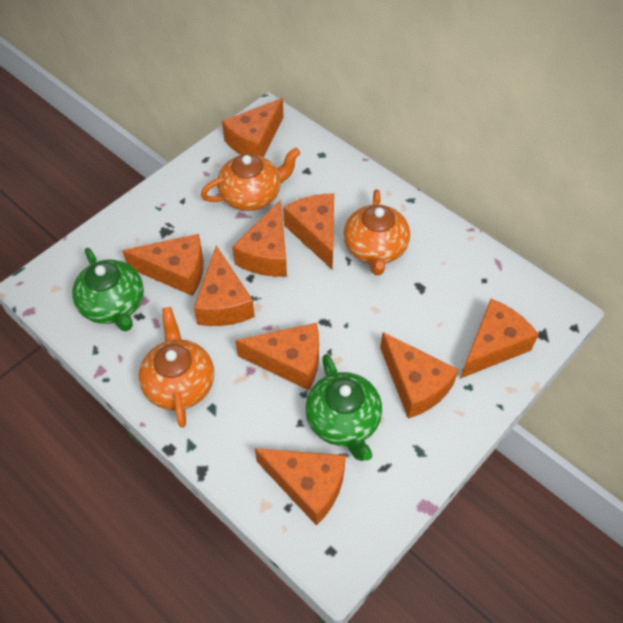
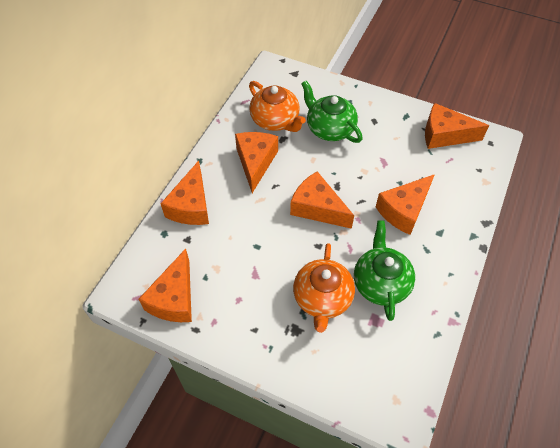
orange cheese: [122,234,204,296] [194,245,255,326] [222,98,284,157] [232,200,287,277] [235,323,319,391] [255,448,346,526] [283,194,334,269] [380,332,458,419] [460,299,539,379] = 9 -> [139,249,192,322] [161,160,209,225] [235,132,278,193] [290,171,354,229] [376,174,435,235] [425,103,489,149] = 6
orange teapot: [139,307,214,428] [201,148,300,211] [344,189,410,275] = 3 -> [249,81,306,132] [293,243,355,333] = 2

